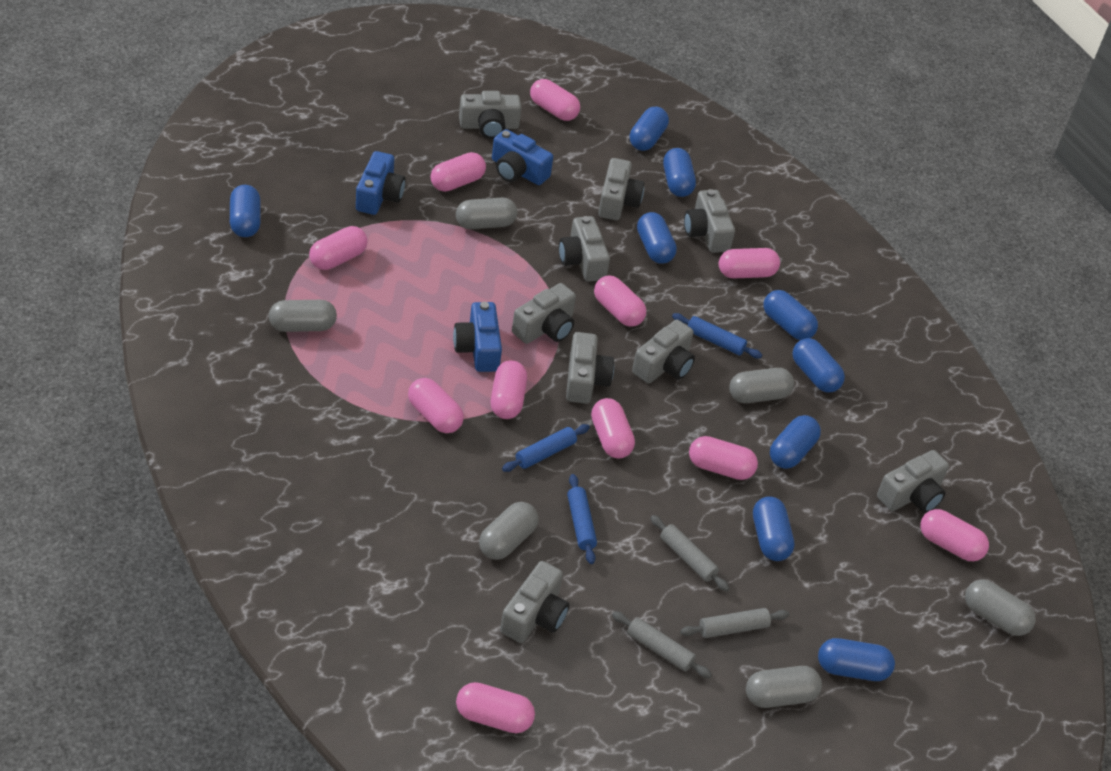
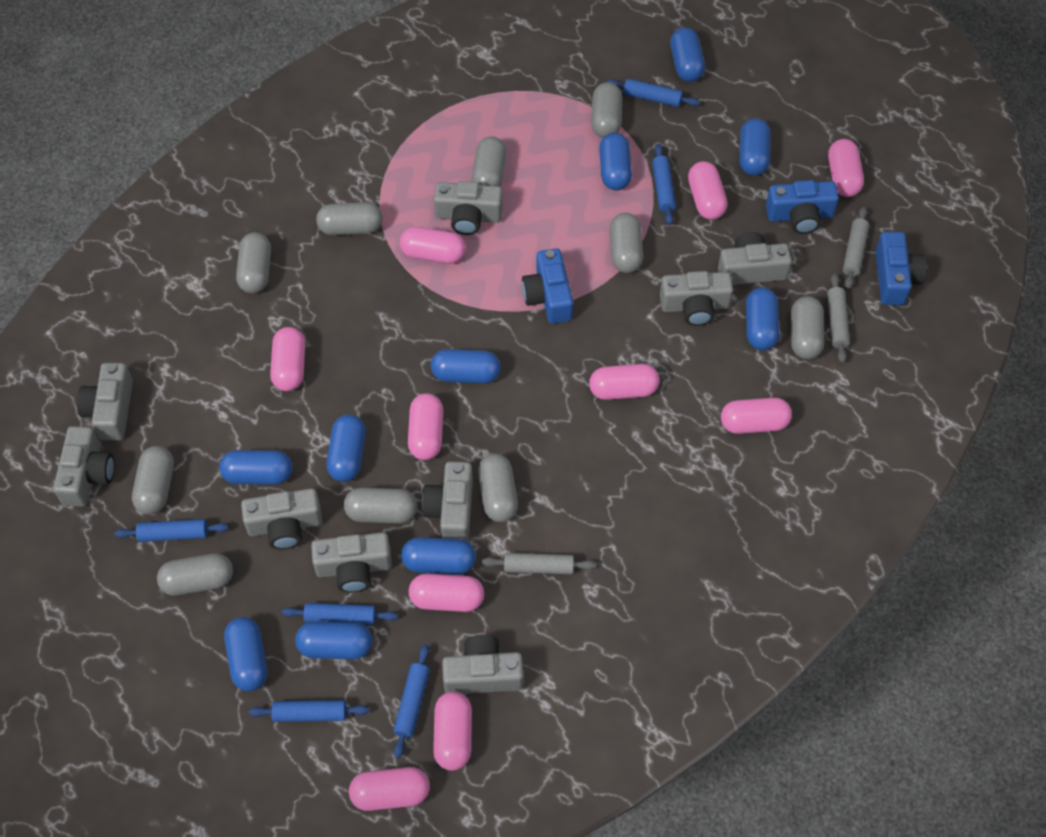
blue capsule: [230,185,261,237] [630,107,669,151] [637,212,677,264] [663,148,696,197] [753,496,794,561] [763,290,818,340] [770,415,821,469] [793,338,845,392] [818,638,895,681] = 9 -> [220,450,292,485] [224,617,268,692] [295,621,372,659] [327,414,366,482] [401,537,476,575] [431,349,501,384] [599,132,632,191] [670,28,705,82] [739,118,771,176] [746,287,780,350] = 10
blue rolling pin: [502,424,590,472] [567,474,597,564] [672,313,762,358] = 3 -> [115,519,229,542] [249,700,369,722] [282,603,398,625] [393,644,430,758] [607,79,700,107] [652,144,676,225] = 6
grey capsule: [269,300,337,332] [456,198,517,229] [479,502,538,560] [729,368,794,403] [746,666,822,708] [965,579,1036,636] = 6 -> [132,446,174,514] [157,553,233,596] [236,232,271,294] [316,202,383,235] [344,488,417,524] [472,136,506,187] [478,454,518,522] [591,82,622,138] [610,213,643,273] [791,296,824,359] = 10
pink capsule: [309,226,368,270] [408,378,464,433] [430,152,486,192] [456,682,535,733] [491,360,527,419] [530,79,580,121] [591,398,635,458] [594,275,646,327] [689,436,758,480] [719,248,780,279] [920,509,989,561] = 11 -> [270,327,305,391] [349,767,430,811] [400,227,466,264] [408,393,443,460] [409,574,484,612] [433,691,472,771] [589,364,659,400] [688,161,727,220] [721,398,792,434] [828,139,864,197] = 10

